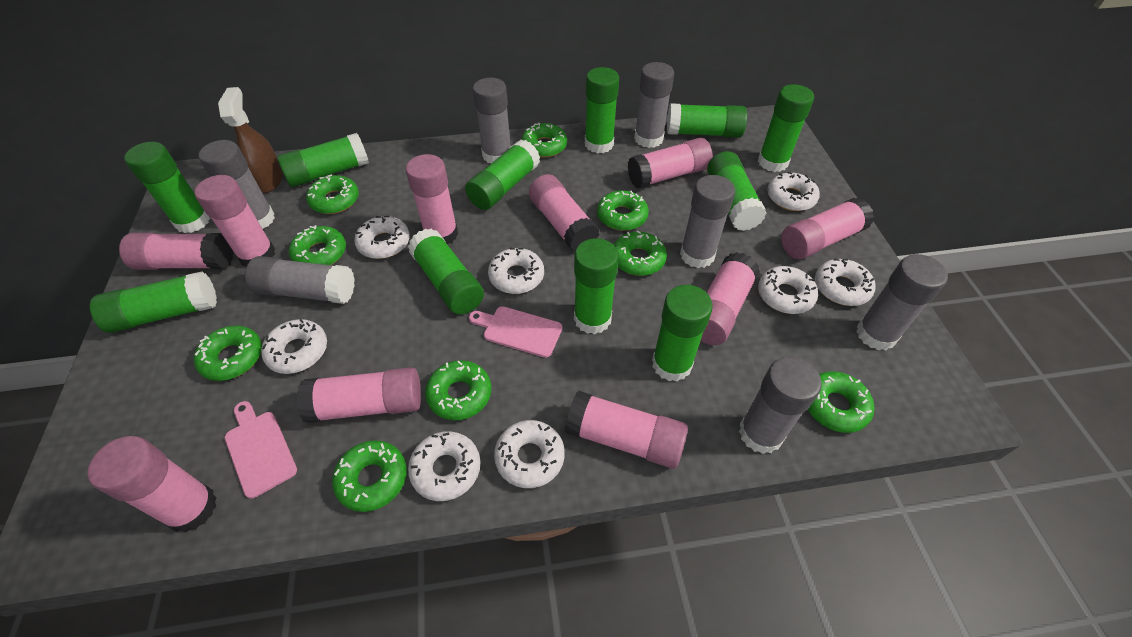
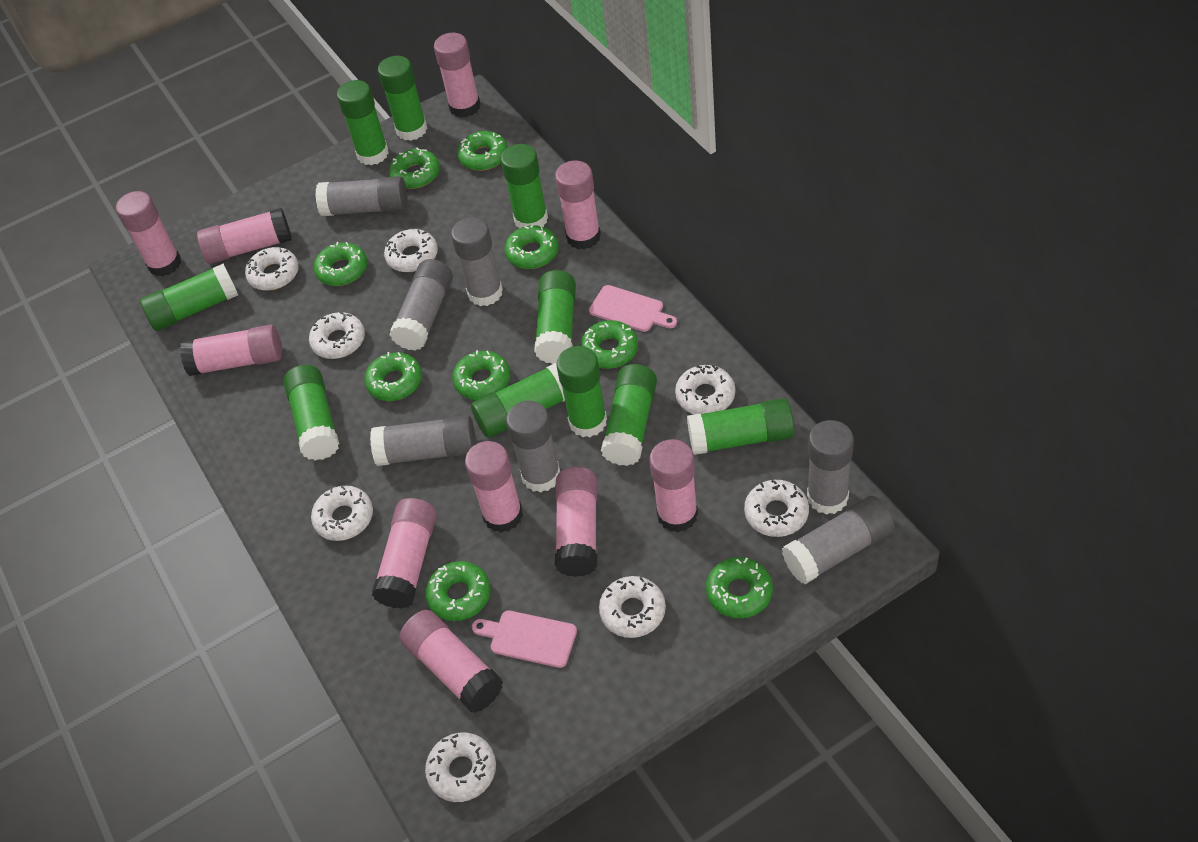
brown spray bottle: [218,87,283,193] = 1 -> none = 0
green glue stick: [90,271,217,333] [124,142,210,233] [277,133,369,187] [408,228,484,315] [465,140,540,210] [574,238,619,334] [585,67,619,154] [652,285,713,382] [667,103,747,138] [707,151,767,231] [758,84,814,172] = 11 -> [140,264,238,331] [284,365,339,461] [337,80,389,165] [378,56,428,141] [471,362,565,438] [501,144,548,229] [534,270,576,364] [556,346,607,437] [601,364,657,466] [687,398,794,455] = 10

